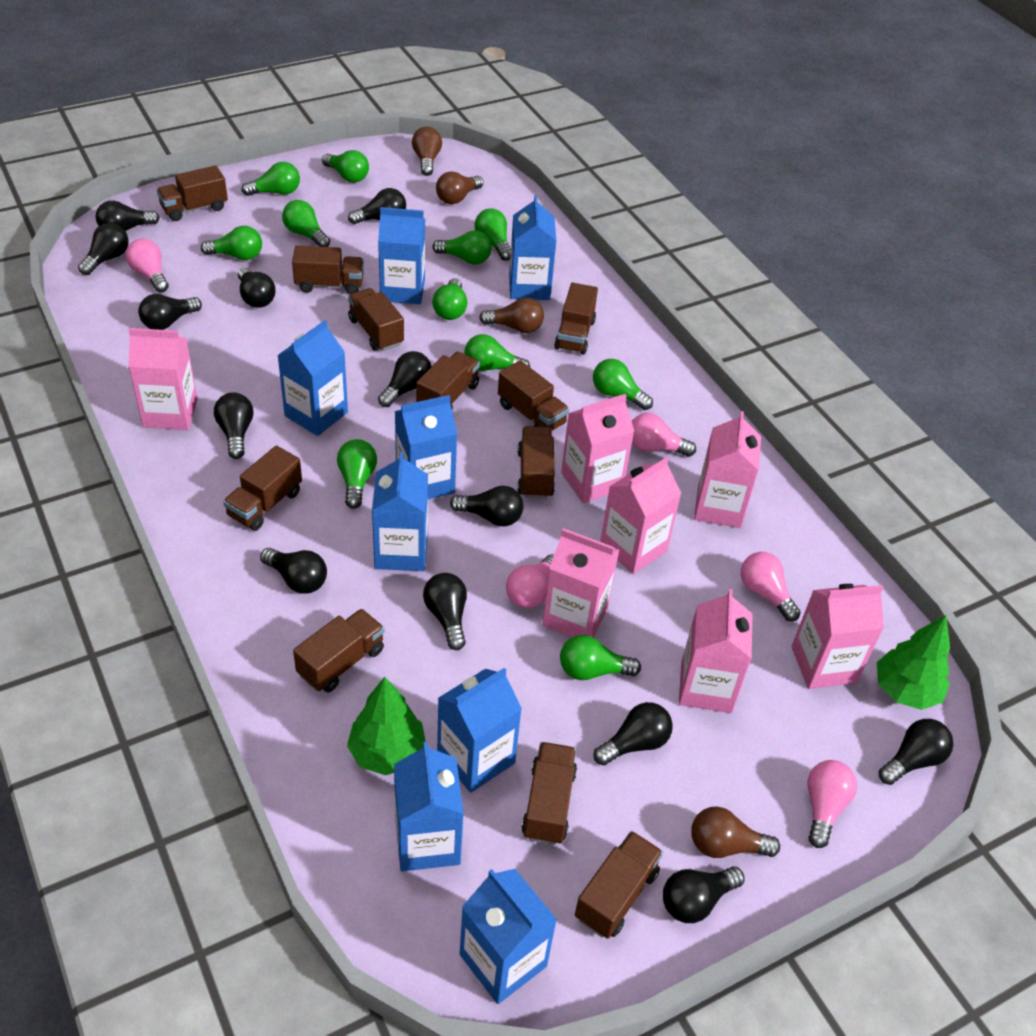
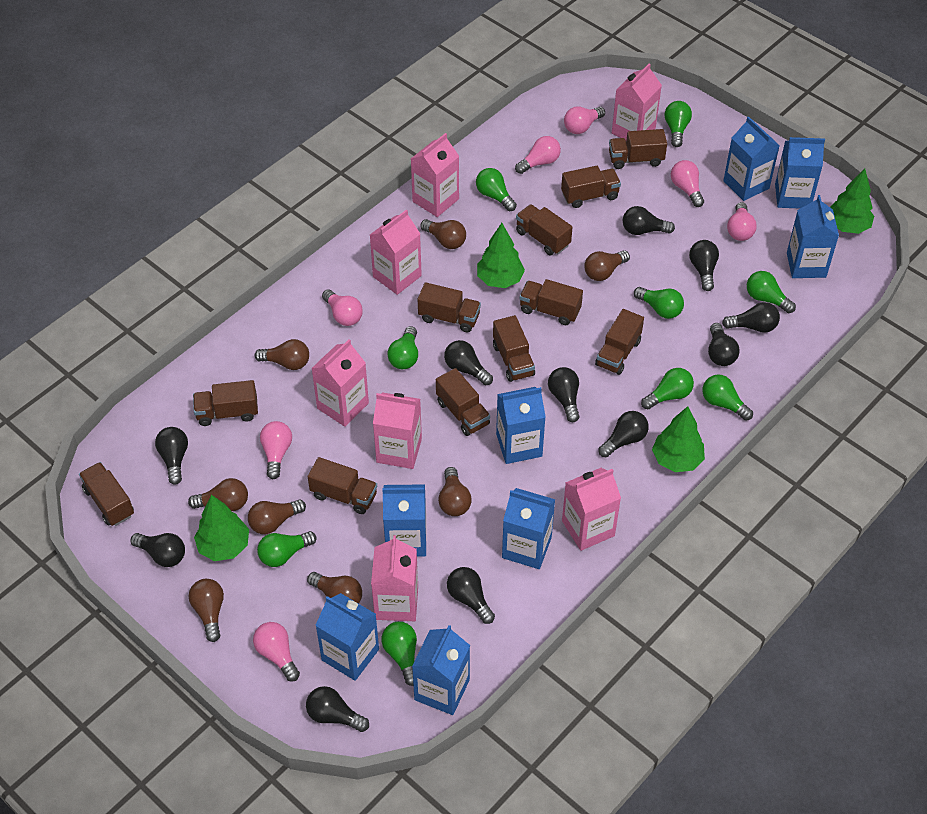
black light bulb: [78,223,129,275] [96,201,160,231] [138,294,202,330] [214,393,254,459] [238,268,276,308] [260,548,327,594] [348,188,406,224] [378,351,432,407] [423,573,467,650] [450,486,524,526] [593,702,673,766] [663,866,745,923] [878,719,954,785] = 13 -> [131,533,185,567] [155,427,188,485] [306,686,369,732] [444,340,493,385] [447,567,495,624] [548,367,580,422] [598,411,649,457] [623,206,675,235] [689,240,719,291] [708,323,740,366] [722,302,780,333] = 11
brown light bulb: [412,127,442,176] [436,171,483,204] [479,298,544,333] [691,806,780,858] = 4 -> [188,478,248,511] [189,579,224,642] [248,499,306,534] [255,339,309,370] [307,572,362,604] [420,219,466,249] [438,467,472,516] [584,250,630,281] = 8
green light bulb: [201,226,262,260] [241,162,300,196] [282,200,330,247] [322,150,369,183] [337,439,377,509] [432,230,492,264] [432,278,467,320] [464,334,530,371] [475,208,511,261] [560,635,641,680] [593,359,653,410] = 11 -> [257,531,317,567] [381,622,417,686] [387,326,418,369] [476,168,517,211] [634,287,684,319] [641,368,694,409] [665,101,692,147] [702,374,753,421] [747,271,796,313] = 9
green tree: [347,677,426,775] [877,615,950,710] = 2 -> [194,495,249,561] [477,223,525,288] [652,406,705,472] [830,169,874,234] = 4
pink light bulb: [126,238,169,293] [506,554,554,608] [632,413,696,457] [741,552,801,621] [808,760,857,848] = 5 -> [253,622,300,682] [260,421,292,479] [322,289,363,326] [515,136,561,174] [564,107,605,134] [671,160,704,207] [727,202,757,241] = 7

